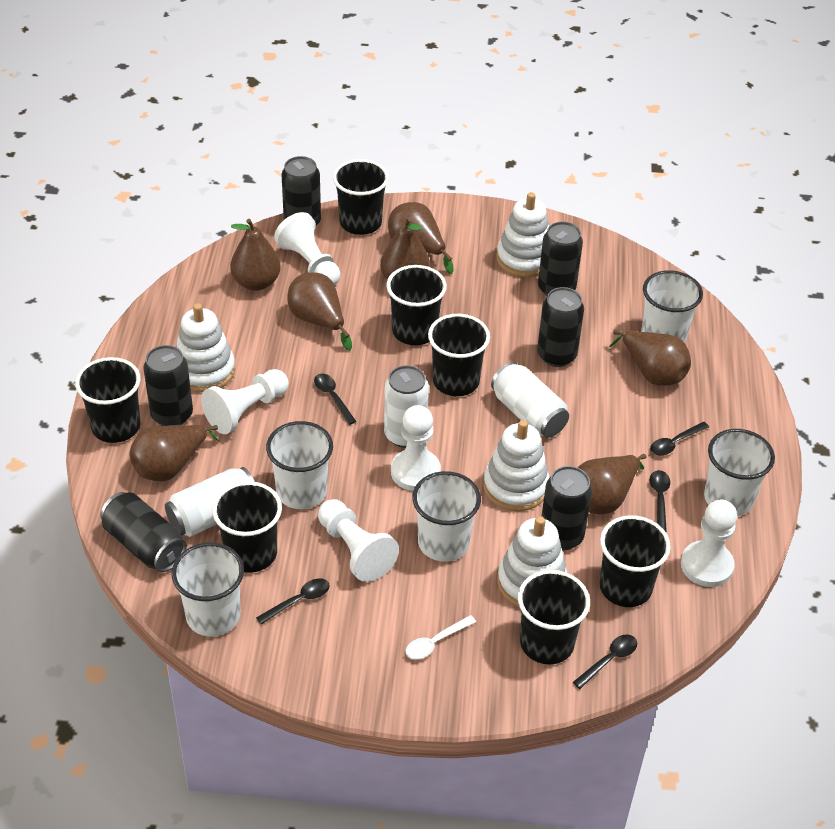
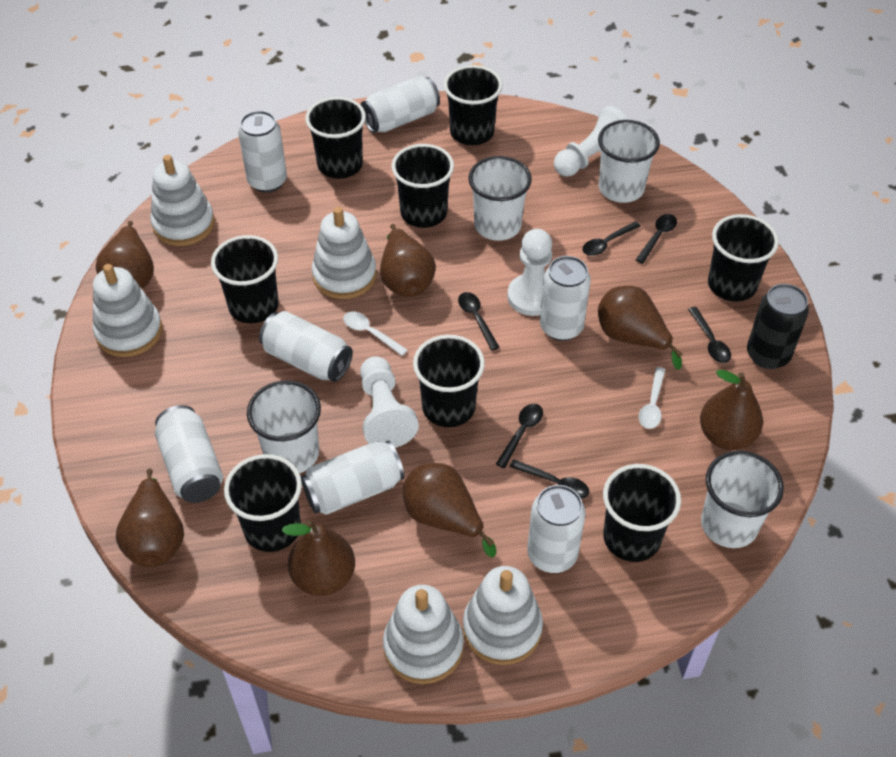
black can: [100,492,187,572] [143,345,193,426] [282,156,321,226] [537,287,584,367] [538,222,583,296] [542,466,592,551] = 6 -> [747,284,809,369] = 1
black cup: [75,357,141,443] [212,481,282,573] [333,159,389,235] [386,265,447,345] [428,314,490,396] [518,570,590,664] [600,515,671,607] = 7 -> [211,235,279,323] [224,454,302,552] [305,97,366,179] [392,144,454,228] [413,335,485,427] [444,65,503,145] [603,464,681,562] [708,214,779,302] = 8
black spoon: [256,578,330,624] [314,374,356,425] [573,634,637,689] [649,470,670,532] [650,422,709,456] = 5 -> [458,292,500,351] [496,404,543,468] [509,459,589,499] [582,221,641,256] [636,214,677,264] [688,307,731,363] = 6
white can: [165,467,255,537] [384,365,429,448] [491,362,569,438] = 3 -> [155,405,223,503] [238,111,287,193] [259,311,353,382] [301,440,404,515] [360,76,440,133] [527,485,586,573] [540,256,591,341] = 7
white cup: [171,542,244,636] [266,421,333,509] [412,471,481,562] [641,270,703,343] [704,429,775,516] = 5 -> [247,380,321,473] [468,156,532,241] [598,120,660,203] [701,451,784,548] = 4
white pawn: [201,369,289,434] [274,212,340,285] [318,499,399,582] [391,405,441,491] [681,499,737,587] = 5 -> [360,356,419,448] [507,229,552,316] [554,106,628,177] = 3
white spoon: [406,615,476,660] = 1 -> [343,312,408,356] [639,367,665,429] = 2
white stacking toy: [176,303,235,392] [483,420,549,511] [497,192,549,277] [498,516,567,607] = 4 -> [93,264,162,357] [150,155,215,246] [312,207,376,299] [383,585,464,684] [463,566,543,665] = 5

